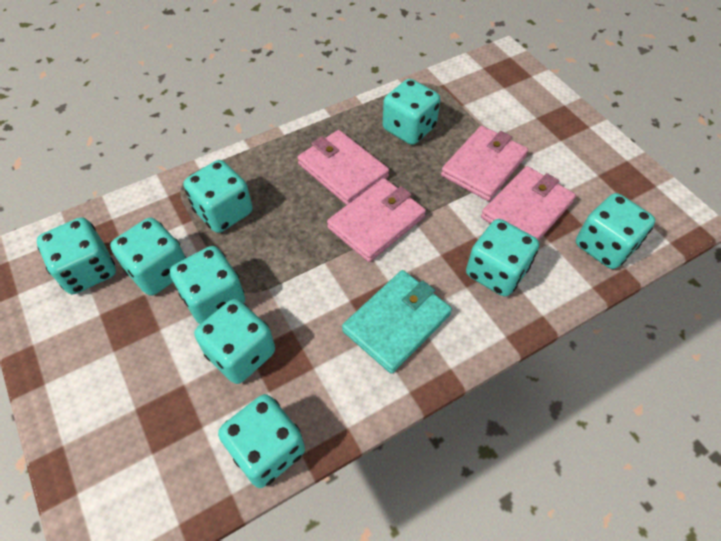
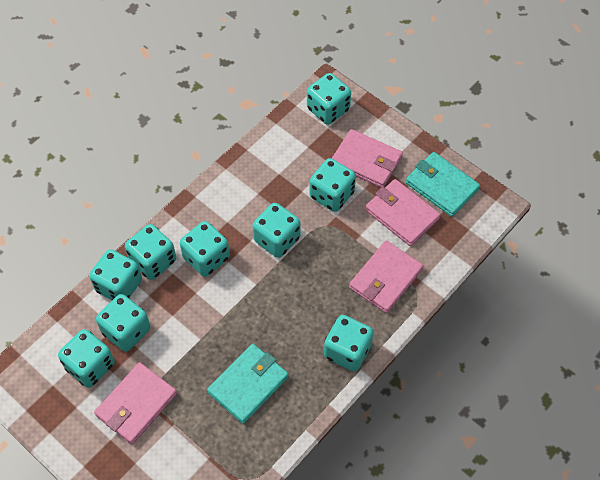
turquoise wallet: [342,270,452,374] = 1 -> [207,344,289,424] [406,152,480,217] = 2

